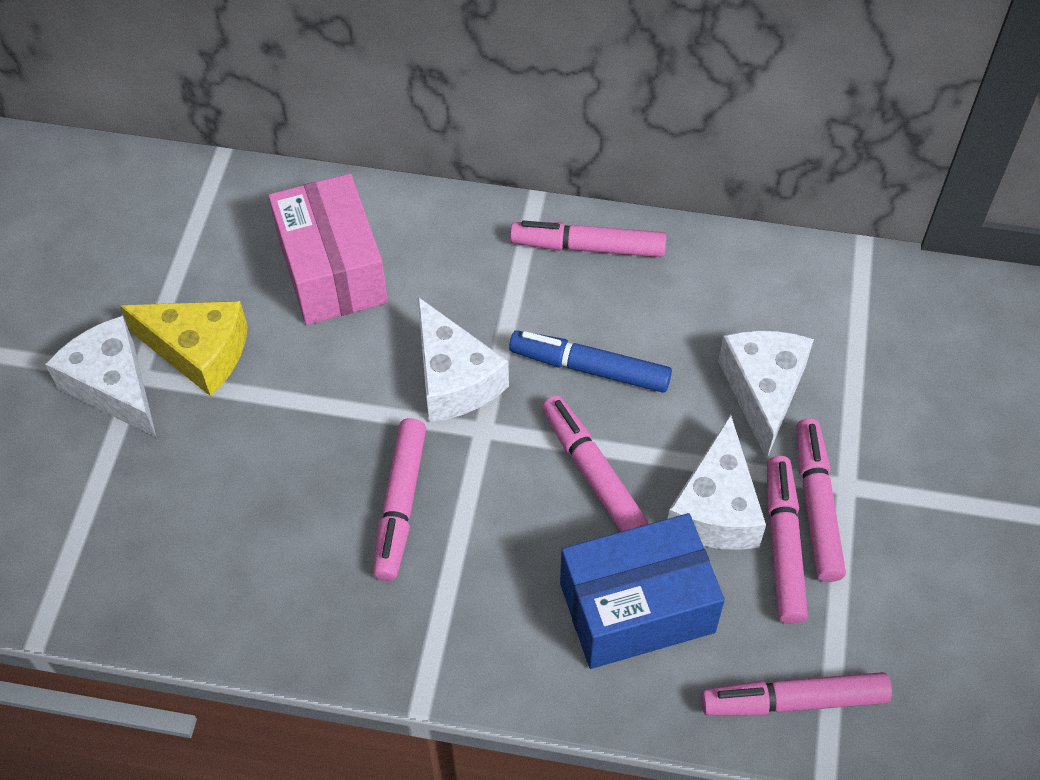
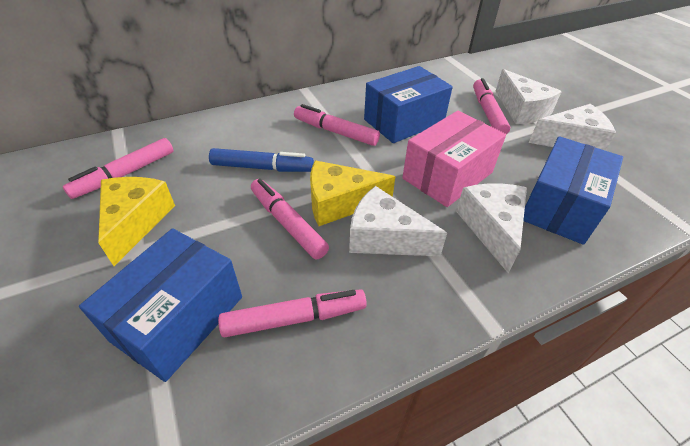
blue box: [560,513,725,669] = 1 -> [79,228,242,382] [364,66,453,143] [523,136,623,245] = 3
pink marker: [373,418,426,581] [510,221,666,257] [542,395,649,532] [701,672,892,716] [767,456,808,624] [796,418,846,582] = 6 -> [63,138,174,199] [218,289,367,337] [251,179,329,259] [294,104,380,146] [473,78,510,134] = 5
yellow cheese: [120,301,248,396] = 1 -> [98,177,175,266] [310,160,395,226] = 2

